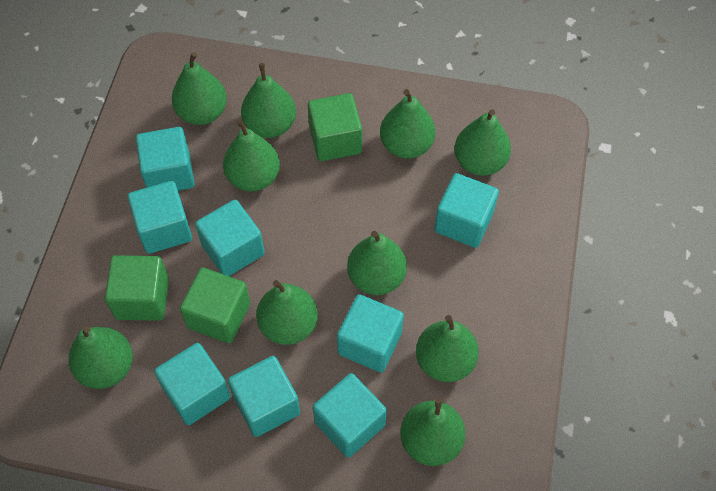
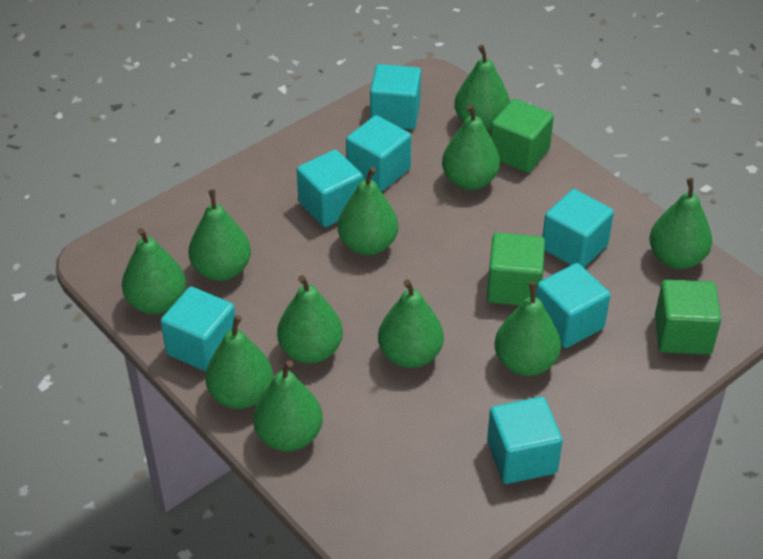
green pear: [68,326,133,389] [172,52,227,125] [223,119,280,191] [241,63,296,138] [256,280,318,345] [347,231,407,295] [380,89,435,159] [400,398,466,466] [416,315,479,382] [454,109,511,176] = 10 -> [122,228,186,314] [188,189,251,281] [205,315,273,409] [253,360,323,451] [277,275,343,363] [338,167,398,255] [378,279,444,368] [442,104,500,190] [454,45,510,130] [495,282,561,376] [649,178,712,269] = 11
turquoise cube: [128,181,192,254] [136,127,195,191] [154,343,231,425] [195,200,265,276] [228,356,300,437] [313,373,387,458] [337,294,404,373] [434,173,499,248] = 8 -> [161,287,235,372] [297,150,363,227] [346,115,411,191] [370,64,421,129] [487,397,563,484] [536,263,610,348] [542,189,614,268] = 7

